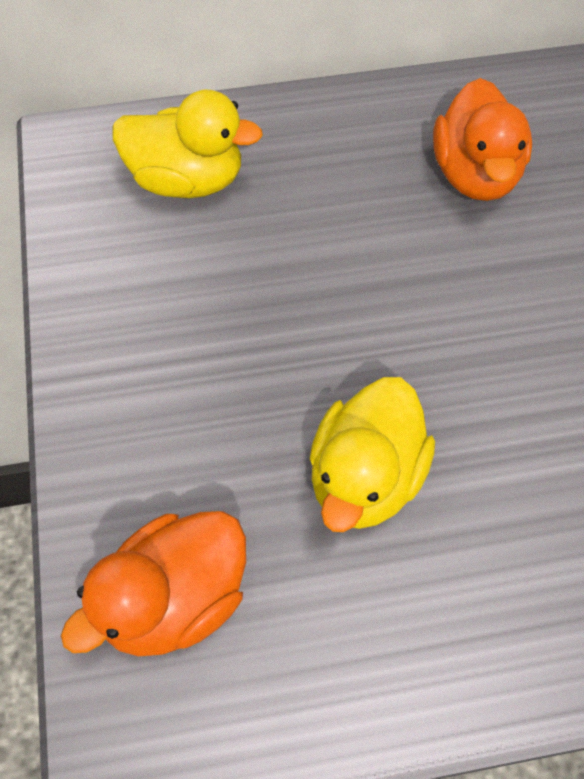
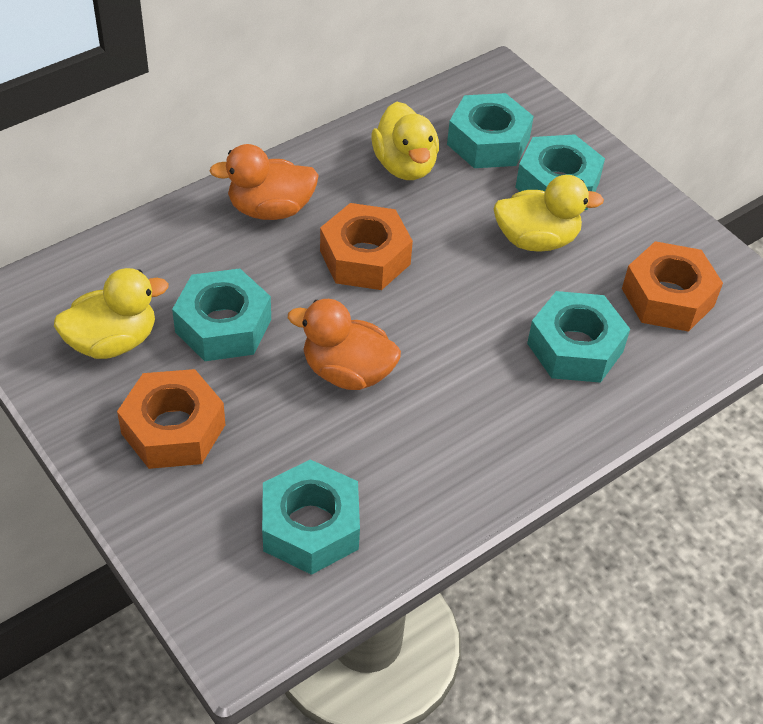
orange nut: none = 0 -> [117,369,225,469] [320,203,413,290] [622,241,723,332] = 3
turquoise nut: none = 0 -> [172,269,271,361] [262,459,360,575] [447,93,534,168] [515,134,605,210] [527,291,630,383] = 5
yellow duck: [112,90,263,198] [310,377,435,532] = 2 -> [54,268,168,359] [371,102,439,180] [494,175,604,252] = 3

